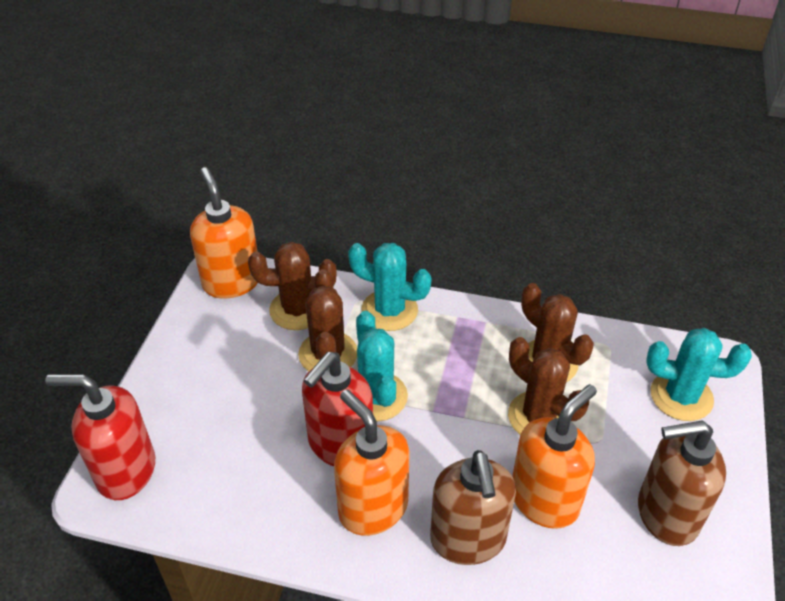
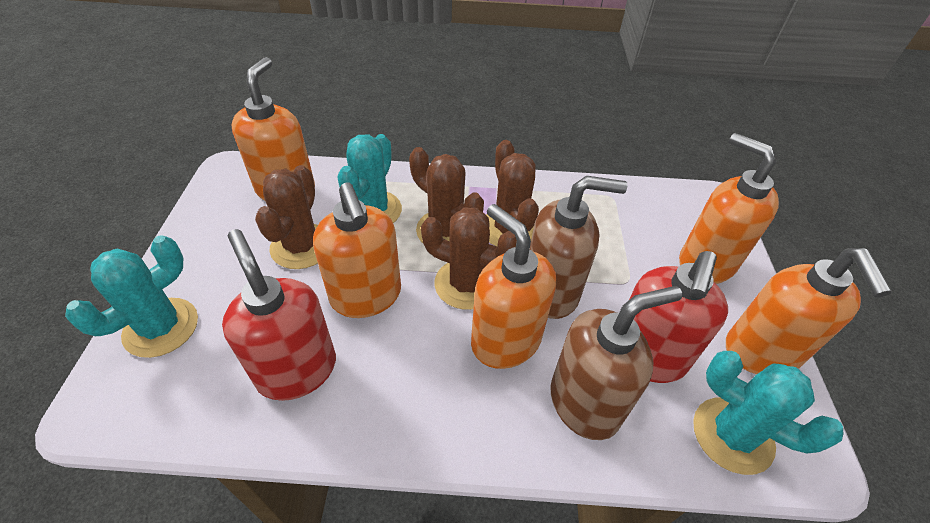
orange soap dispenser: [190,167,258,299] [334,390,409,536] [512,384,597,529] = 3 -> [232,57,315,201] [313,183,401,318] [471,204,556,369] [679,133,779,284] [726,248,892,374] = 5

